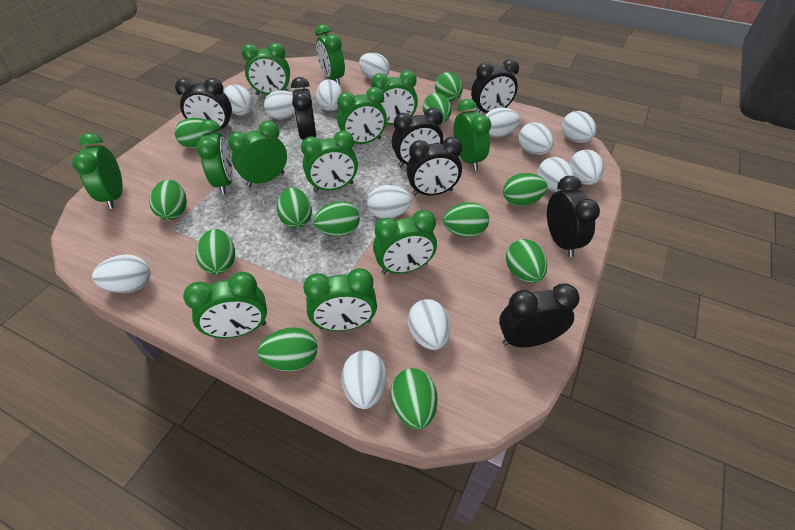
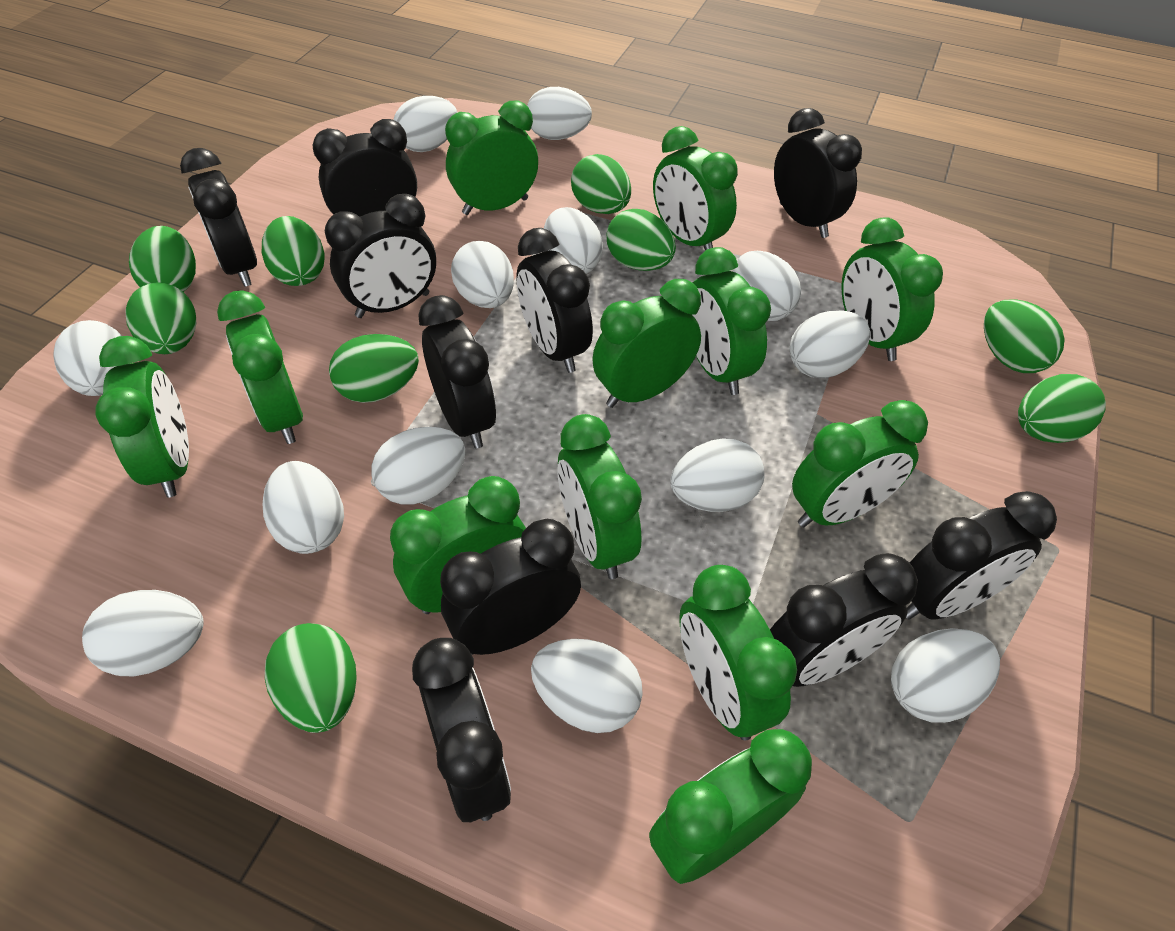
black clock: [175,78,232,131] [291,77,316,140] [392,108,443,167] [406,137,462,196] [471,59,519,113] [499,284,580,347] [547,176,600,257] = 7 -> [180,148,257,287] [313,119,417,217] [325,194,436,318] [412,638,511,822] [418,295,496,449] [440,519,581,655] [517,228,593,373] [770,553,918,687] [774,108,862,238] [906,491,1057,620] = 10
green egg: [149,180,187,220] [175,118,216,149] [196,229,235,274] [258,327,318,371] [277,188,312,228] [313,201,360,236] [391,368,437,430] [423,93,451,123] [435,72,463,101] [443,202,489,237] [503,173,547,206] [506,239,547,283] = 12 -> [125,282,196,354] [129,226,196,292] [262,216,325,286] [265,623,357,733] [329,334,419,403] [571,154,631,214] [607,209,676,271] [984,299,1065,373] [1018,374,1106,443] = 9

